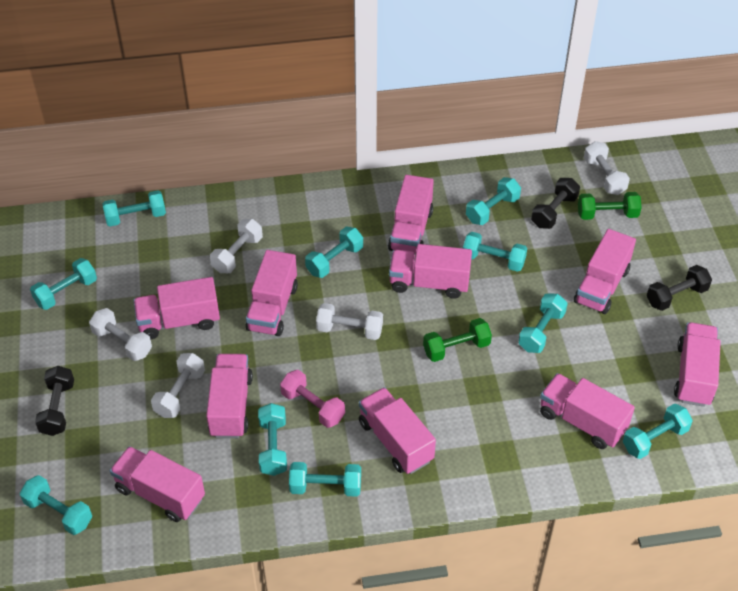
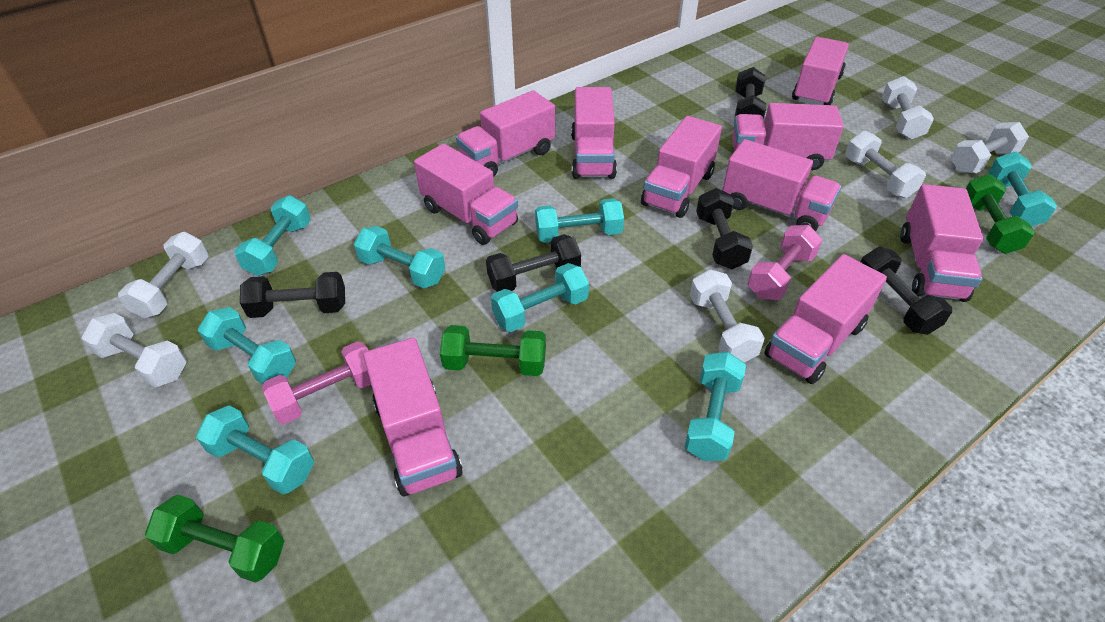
black dumbbell: [35,366,74,436] [531,178,580,229] [647,265,712,311] = 3 -> [240,272,345,318] [486,234,581,292] [696,188,753,269] [735,67,766,119] [861,247,952,335] = 5
green dumbbell: [423,318,492,362] [578,192,642,220] = 2 -> [145,494,284,583] [440,325,546,376] [966,174,1035,254] = 3
pink dumbbell: [280,370,345,428] = 1 -> [262,341,371,424] [747,225,822,300] = 2
turquoise dumbbell: [20,475,92,535] [30,258,97,310] [102,190,166,226] [258,403,287,476] [289,462,361,497] [305,226,363,278] [463,232,527,272] [466,177,521,225] [518,293,568,353] [623,404,693,459] = 10 -> [196,406,314,494] [198,307,296,385] [234,196,311,276] [354,226,446,288] [491,263,589,332] [535,198,624,243] [684,352,746,461] [988,152,1057,226] = 8
white dumbbell: [89,308,152,361] [151,353,205,418] [210,219,263,273] [316,303,383,340] [584,141,630,195] = 5 -> [81,313,187,388] [118,232,209,319] [690,269,765,363] [845,131,926,198] [882,76,934,140] [951,122,1029,173] = 6

